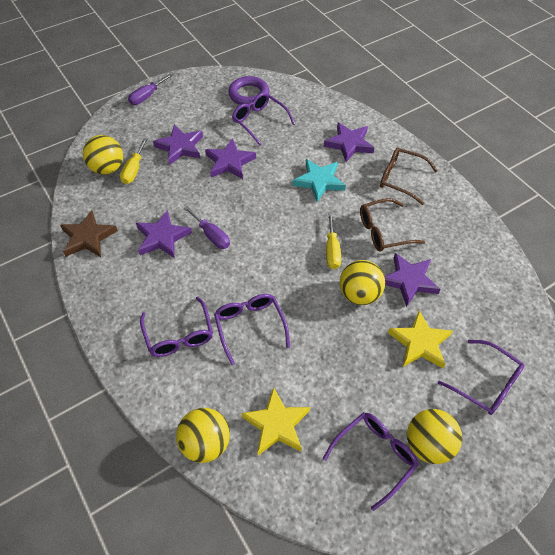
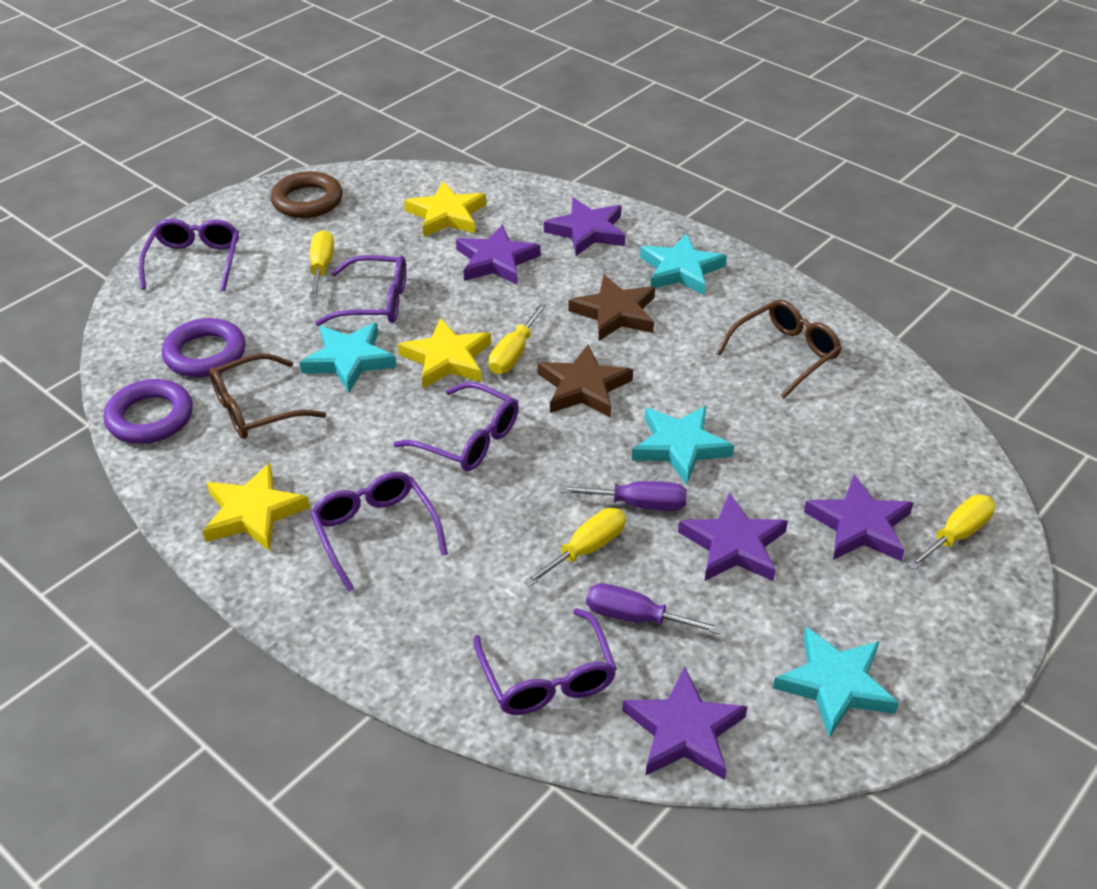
brown ring: none = 0 -> [271,171,343,218] = 1
brown star: [60,210,118,257] = 1 -> [538,345,633,417] [568,275,655,341] = 2
purple ring: [228,76,269,106] = 1 -> [104,379,193,444] [162,318,246,377] = 2
turquoise star: [293,159,346,202] = 1 -> [300,322,397,393] [632,406,734,485] [640,233,727,295] [773,627,899,738] = 4
yellow ball: [83,135,123,174] [176,408,230,463] [340,260,385,305] [407,409,462,464] = 4 -> none = 0
yellow screwdriver: [120,138,147,184] [326,213,341,269] = 2 -> [309,230,334,298] [489,303,547,374] [524,508,626,587] [907,495,995,570] = 4
yellow star: [241,387,310,455] [388,310,453,368] = 2 -> [203,463,310,551] [398,318,491,388] [404,181,486,237] = 3

